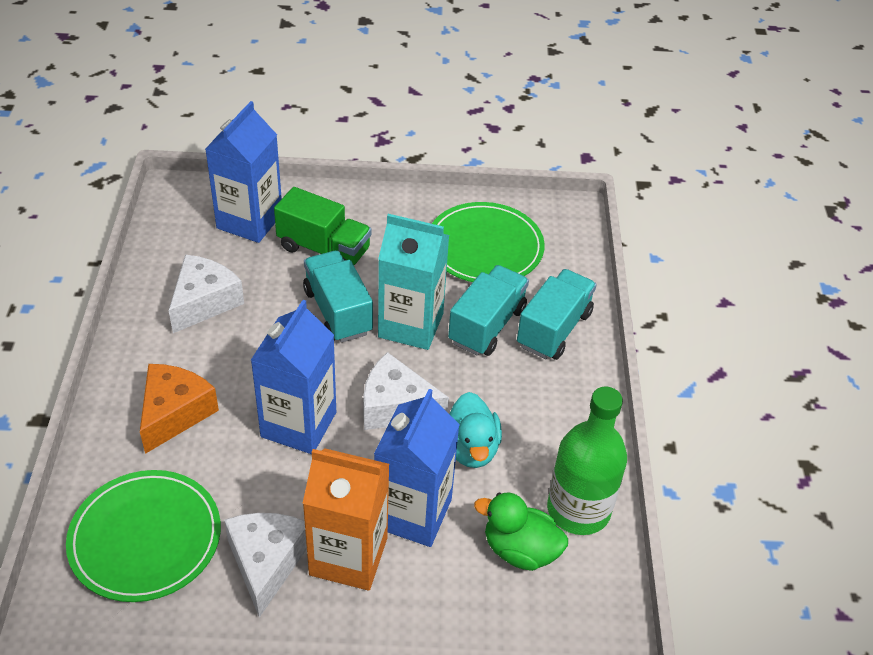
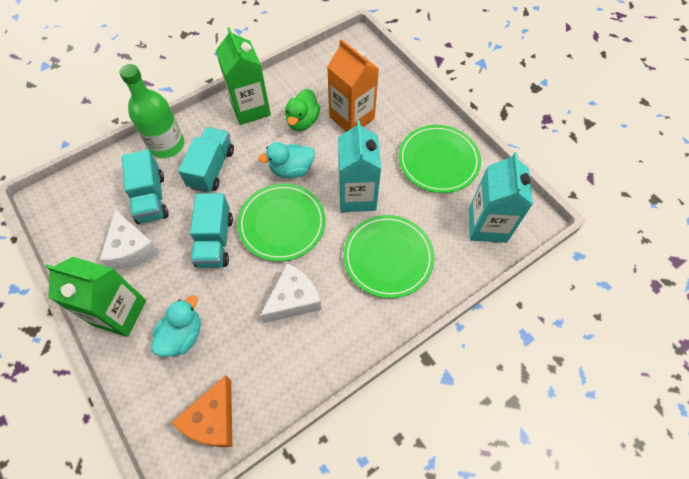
blue carton: [205,101,282,243] [251,300,336,454] [374,389,460,547] = 3 -> none = 0
green carton: none = 0 -> [45,257,146,337] [216,27,271,125] = 2
green plate: [66,470,221,602] [432,202,545,282] = 2 -> [237,184,325,261] [343,215,434,298] [398,125,481,193] = 3
green truck: [274,187,372,265] = 1 -> none = 0
turquoise carton: [378,214,449,350] = 1 -> [338,120,381,212] [469,152,533,243] = 2
turquoise duck: [449,392,502,468] = 1 -> [152,295,201,357] [258,142,315,178] = 2
white cheese: [168,255,244,333] [224,513,307,618] [363,352,449,430] = 3 -> [100,210,159,270] [261,263,322,323] = 2

